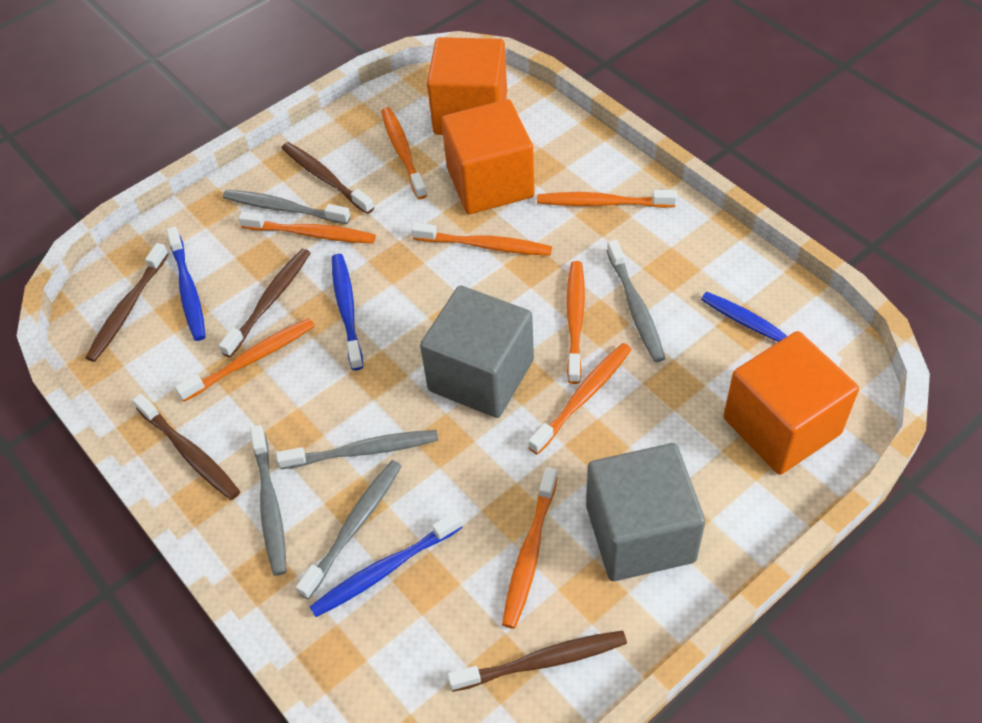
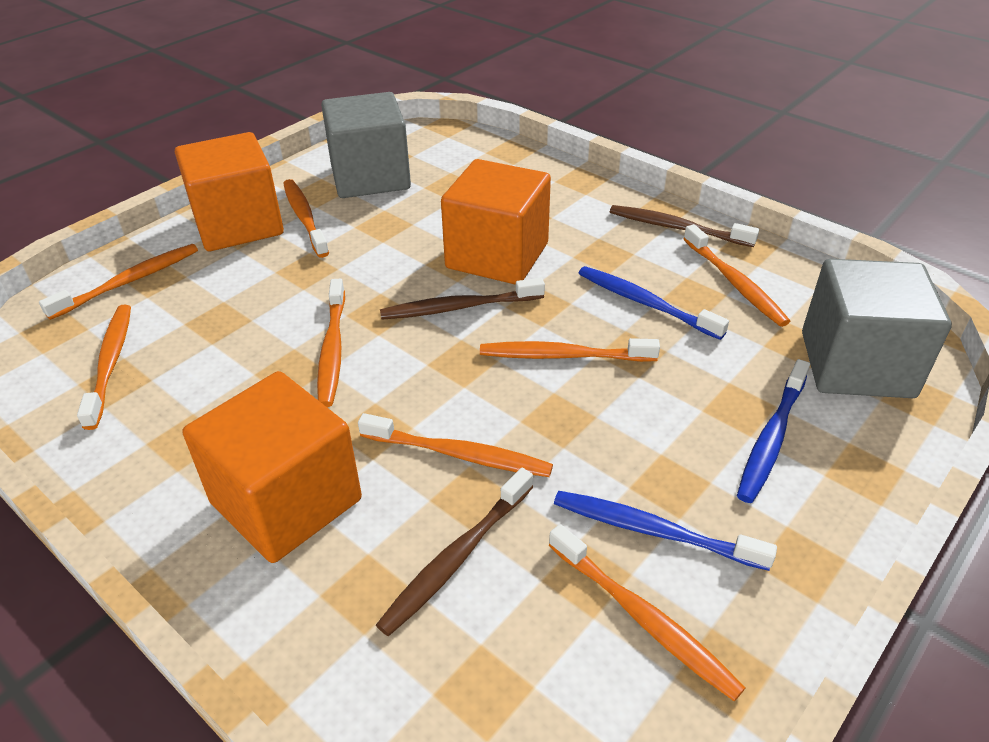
blue toothbrush: [166,226,206,341] [309,512,463,617] [332,254,363,370] [701,292,842,367] = 4 -> [554,491,777,571] [579,266,729,340] [737,359,810,503] = 3
brown toothbrush: [85,243,169,362] [132,394,240,500] [219,249,311,358] [282,142,374,214] [447,630,627,692] = 5 -> [376,468,533,636] [380,278,545,320] [610,205,759,247] = 3
grey toothbrush: [223,190,351,224] [250,425,286,576] [276,430,438,469] [296,460,402,600] [607,240,665,362] = 5 -> none = 0

